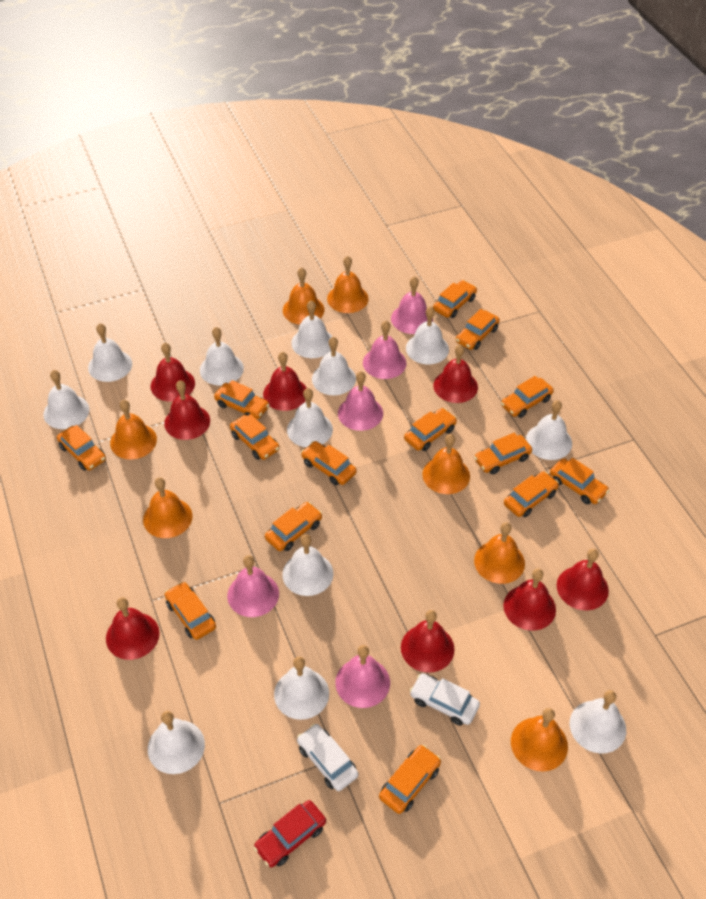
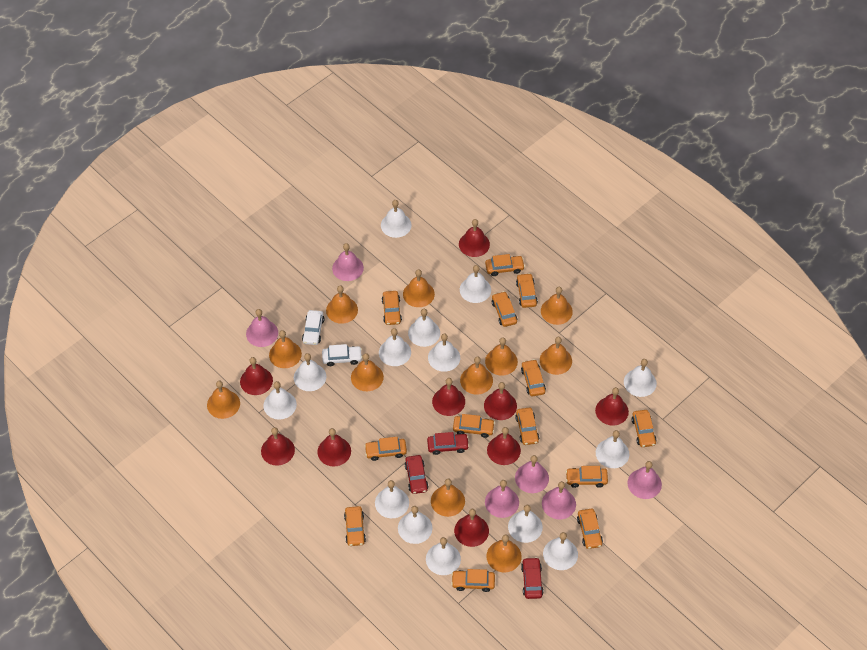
orange bell: [110,400,157,460] [143,477,193,538] [283,267,324,325] [327,256,369,313] [422,434,470,494] [474,522,525,584] [511,708,568,771] = 7 -> [207,381,240,419] [269,330,302,368] [326,285,358,324] [351,353,384,391] [403,269,435,307] [431,479,465,517] [460,356,493,395] [485,337,518,376] [486,534,522,573] [540,337,572,375] [541,287,573,325] = 11
orange car: [57,425,106,471] [165,582,216,640] [214,380,270,419] [230,414,280,460] [265,502,322,551] [301,441,357,485] [379,745,441,814] [404,408,457,451] [433,280,477,318] [455,309,500,350] [474,433,532,474] [501,376,554,418] [504,471,559,517] [550,458,609,504] = 14 -> [344,506,366,546] [364,437,407,461] [382,291,402,325] [451,569,495,592] [453,414,495,438] [485,254,525,276] [492,291,517,327] [515,408,539,445] [516,273,538,308] [521,359,546,397] [566,466,608,488] [577,509,603,549] [632,410,656,447] = 13
pink bell: [227,555,279,617] [335,645,390,708] [338,371,383,431] [363,321,406,379] [391,276,433,334] = 5 -> [246,309,278,347] [332,243,364,281] [485,480,519,518] [515,455,549,493] [542,481,576,519] [627,461,662,499] = 6
red bell: [106,597,160,660] [150,343,195,402] [164,380,210,440] [263,352,306,411] [401,610,454,673] [433,344,478,403] [503,568,556,631] [557,549,609,610] = 8 -> [240,357,273,395] [261,427,295,466] [317,428,351,467] [432,378,465,416] [454,509,489,547] [459,219,490,257] [484,382,517,420] [487,427,521,465] [595,387,629,426] = 9
red car: [254,800,326,867] = 1 -> [405,455,428,494] [427,432,469,455] [521,557,544,599] = 3
white bell: [43,370,89,429] [88,323,132,382] [148,711,205,774] [200,327,244,385] [274,656,329,720] [282,534,334,596] [287,388,333,447] [291,300,332,358] [312,337,356,395] [406,306,449,365] [526,400,572,460] [570,690,626,754] = 12 -> [264,381,297,420] [294,353,326,391] [375,480,409,518] [379,328,411,366] [381,200,412,238] [398,506,433,544] [408,309,440,347] [426,537,461,575] [428,333,460,372] [460,265,491,303] [508,505,543,543] [543,532,578,570] [596,430,629,468] [624,359,657,397] = 14

